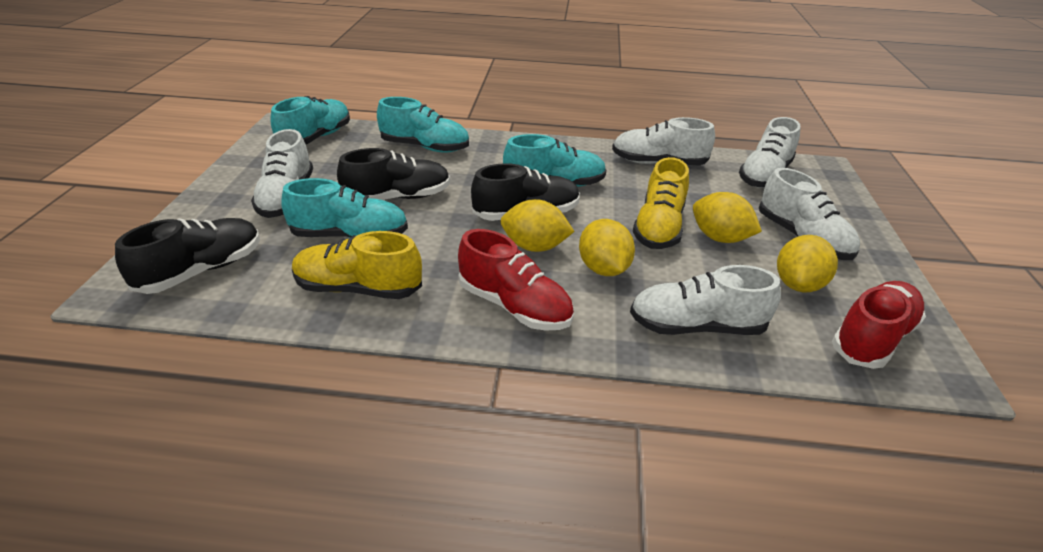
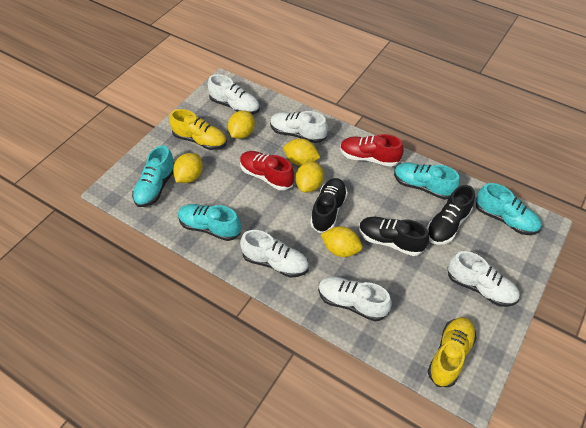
yellow lemon: [501,199,575,252] [579,219,635,276] [693,192,762,243] [777,235,838,292] = 4 -> [173,153,203,183] [228,111,255,139] [283,138,320,166] [295,162,324,192] [321,226,362,257] = 5

